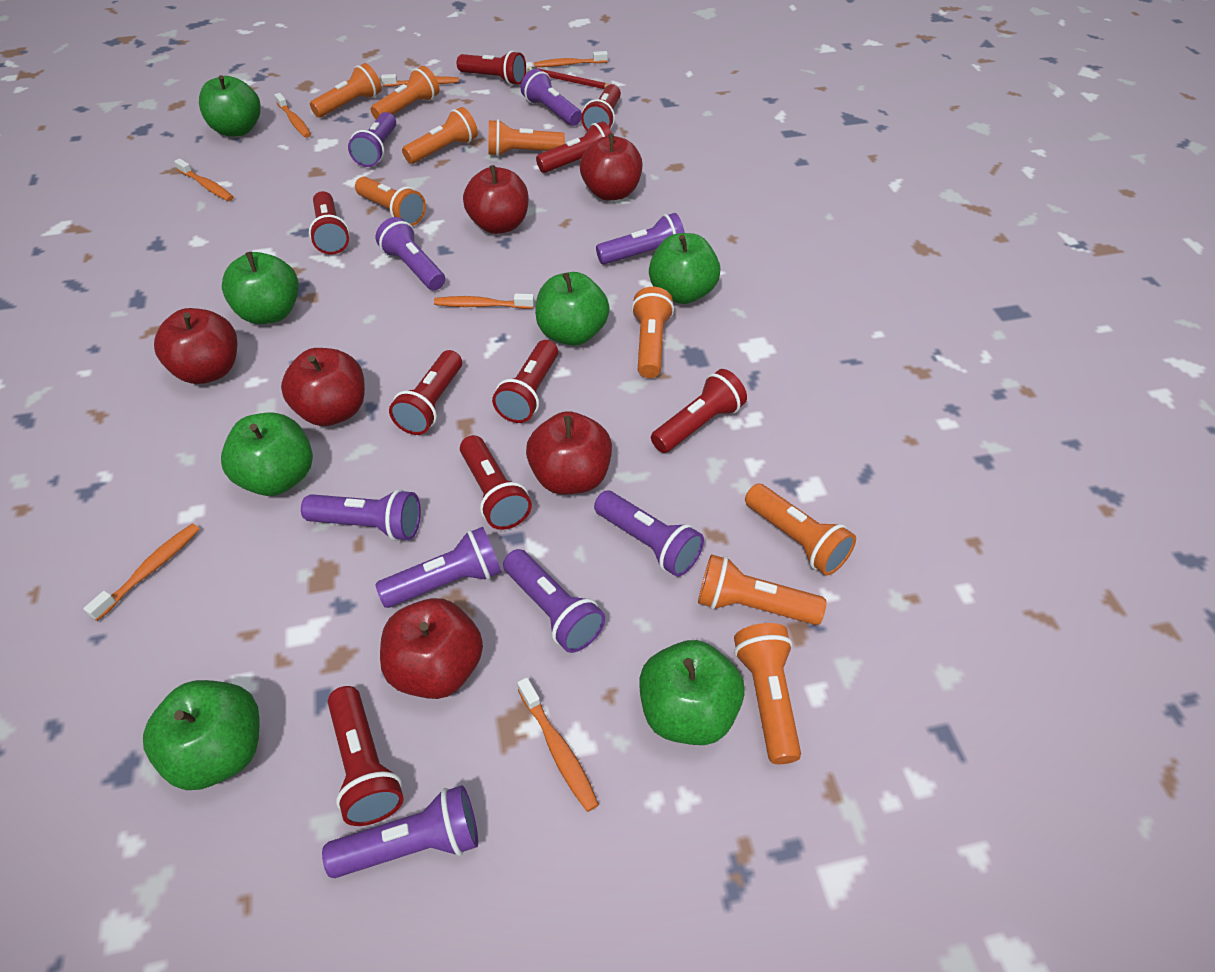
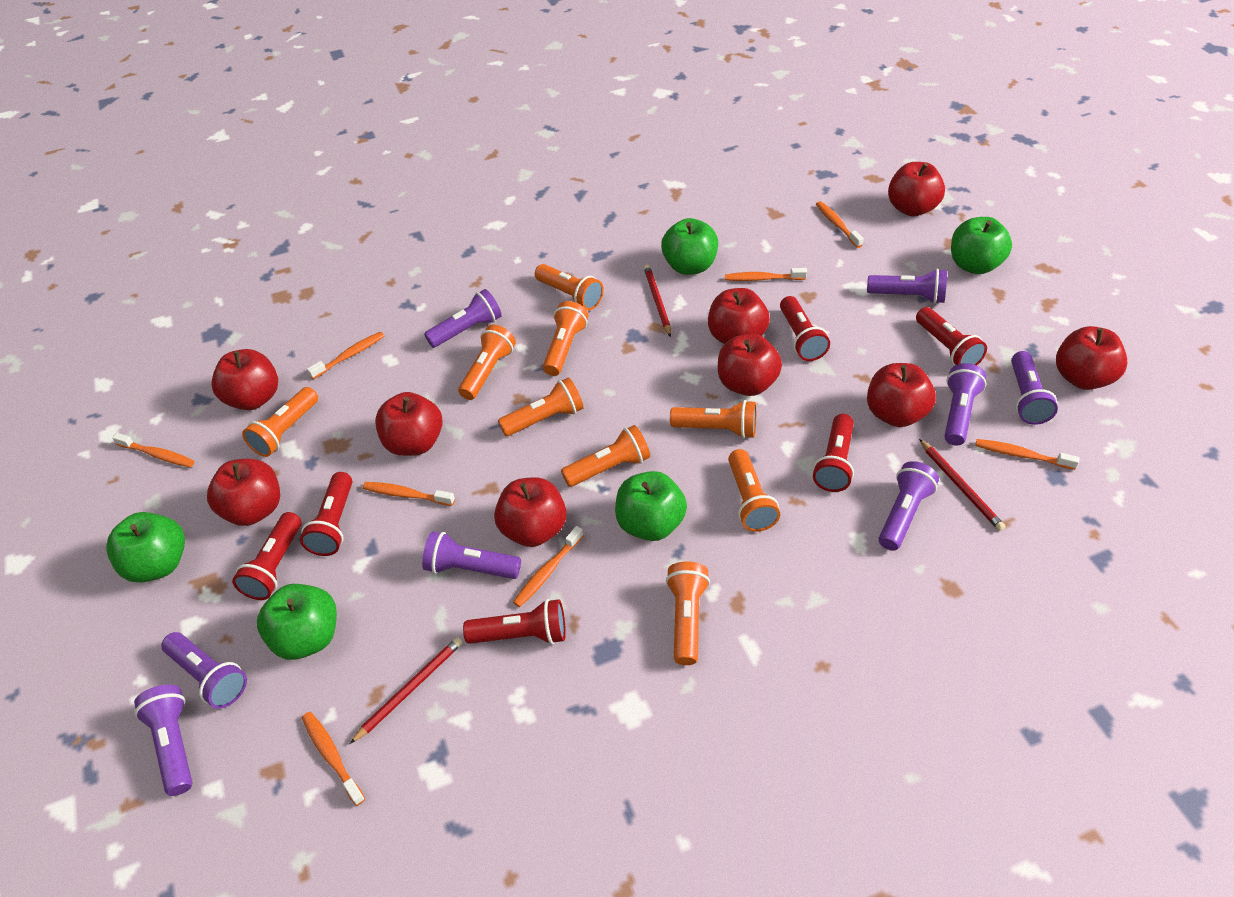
green apple: [143,680,260,790] [199,75,261,137] [221,412,313,496] [222,252,299,324] [535,272,610,346] [639,640,745,745] [649,233,720,304] = 7 -> [106,512,185,583] [257,584,337,660] [615,471,687,541] [661,218,718,275] [951,217,1012,274] = 5
orange toothbrush: [83,524,200,621] [174,159,234,201] [275,93,311,138] [381,74,459,87] [434,294,534,309] [517,677,599,812] [534,51,608,67] = 7 -> [112,433,195,467] [302,712,365,806] [307,332,384,379] [363,482,455,506] [513,526,584,607] [725,268,807,281] [816,201,864,248] [975,439,1079,470] = 8
purple flashlight: [301,489,421,541] [322,785,478,878] [348,112,396,167] [375,217,445,290] [375,527,502,608] [503,549,605,653] [521,69,582,126] [594,491,704,577] [596,213,685,264] = 9 -> [134,685,192,796] [161,632,247,709] [422,531,521,579] [424,289,502,348] [867,268,947,304] [879,461,939,551] [944,363,986,445] [1011,351,1058,425] = 8
red apple: [154,308,237,384] [281,348,365,426] [380,598,483,699] [463,165,528,234] [526,411,612,495] [580,134,642,200] = 6 -> [207,459,280,526] [211,349,278,410] [375,392,443,456] [494,477,567,547] [708,288,770,344] [718,333,782,396] [867,363,936,427] [888,162,945,216] [1056,326,1127,390] = 9
red flashlight: [309,191,350,255] [328,686,404,826] [389,350,462,435] [457,51,526,85] [460,435,532,530] [492,340,558,423] [536,121,612,173] [581,84,621,131] [651,369,747,453] = 9 -> [232,512,301,600] [300,472,352,556] [463,599,566,644] [780,296,830,361] [813,414,854,492] [916,307,987,366] = 6
red pencil: [527,66,610,89] = 1 -> [350,637,463,744] [644,265,671,337] [919,439,1006,531] = 3

